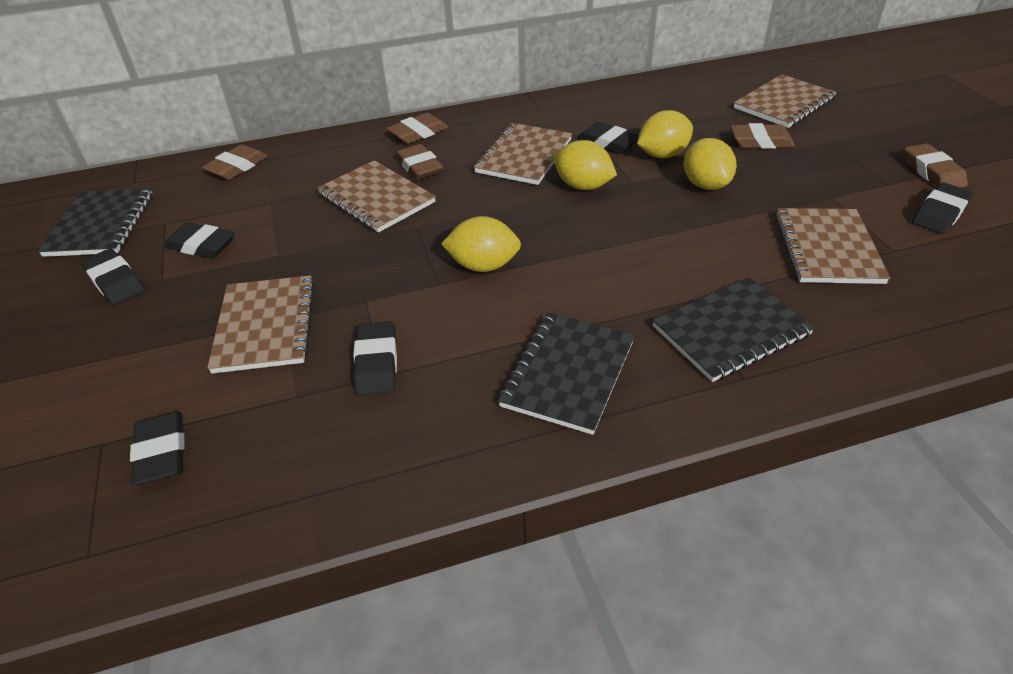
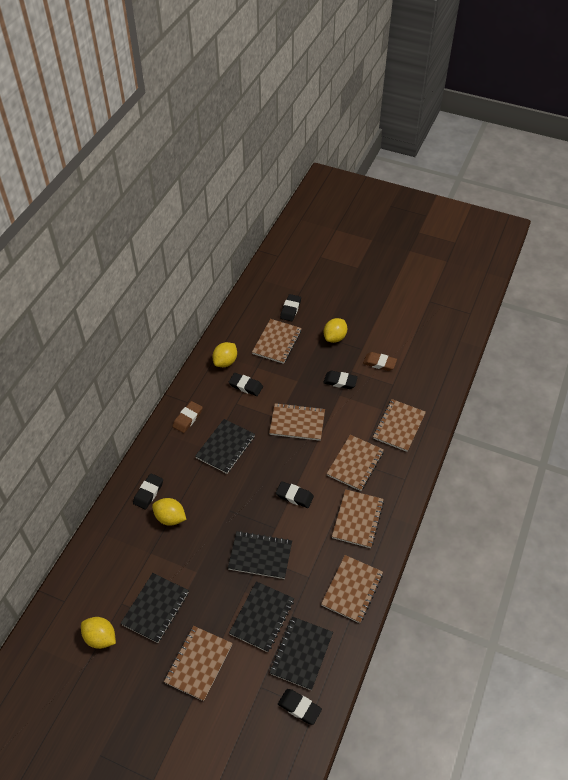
black notebook: [38,188,152,257] [498,312,635,435] [653,277,815,382] = 3 -> [120,573,189,643] [195,419,255,474] [228,531,292,579] [229,581,294,652] [270,617,333,690] = 5
brown eraser: [202,144,268,180] [387,113,448,144] [395,144,443,180] [730,123,795,149] [904,143,968,188] = 5 -> [172,401,203,433] [363,352,397,371] = 2
brown notebook: [207,275,315,374] [317,160,436,233] [474,123,572,185] [734,74,837,128] [775,208,890,284] = 5 -> [164,626,232,701] [252,319,302,364] [269,403,325,441] [321,555,383,623] [327,435,384,491] [332,489,384,548] [373,399,426,452] = 7

